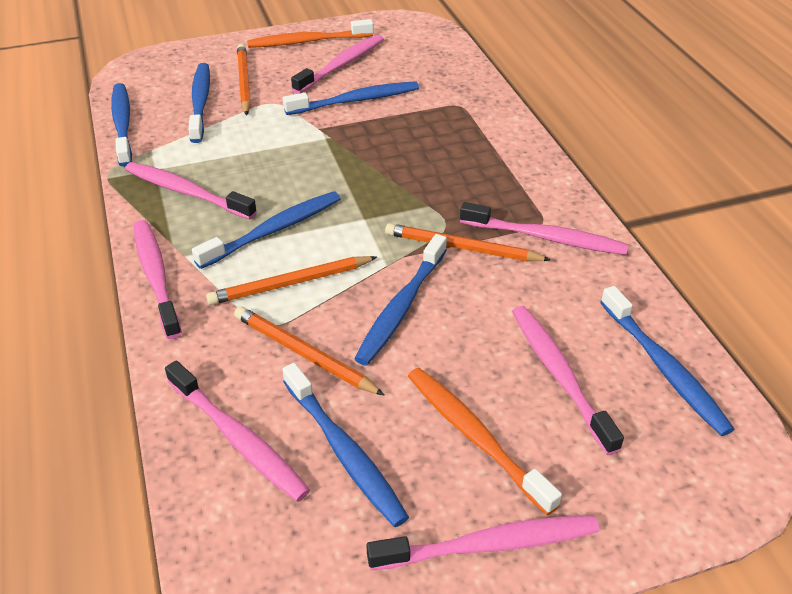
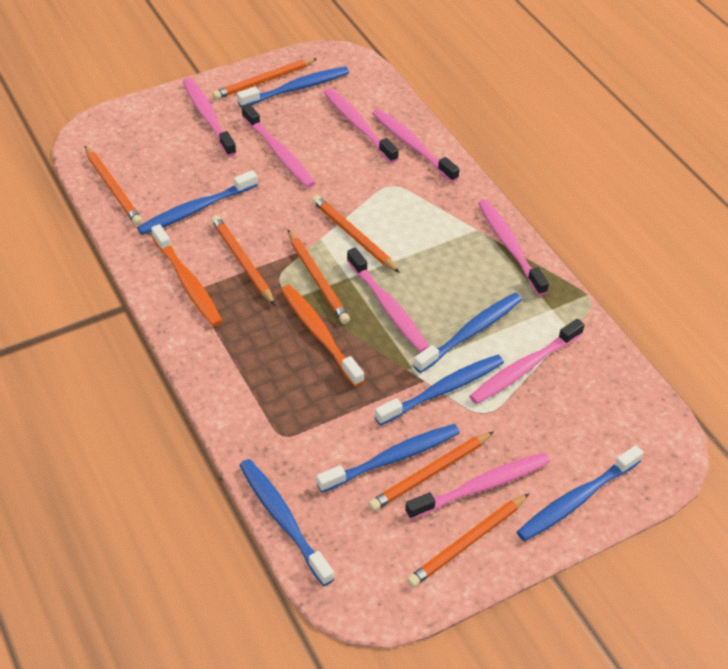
orange pencil: [206,256,377,305] [234,306,385,396] [237,44,251,116] [385,223,551,261] = 4 -> [85,146,143,225] [211,215,275,305] [213,58,318,100] [288,230,350,324] [312,195,400,273] [368,431,494,511] [407,493,529,587] = 7
pink toothbrush: [125,162,257,220] [134,220,182,339] [165,360,310,502] [291,35,384,94] [366,515,599,570] [460,202,629,255] [512,306,624,455] = 7 -> [183,78,237,157] [242,104,315,188] [324,88,399,163] [347,248,429,353] [372,109,460,182] [405,453,550,520] [469,319,585,404] [478,199,549,296] = 8

